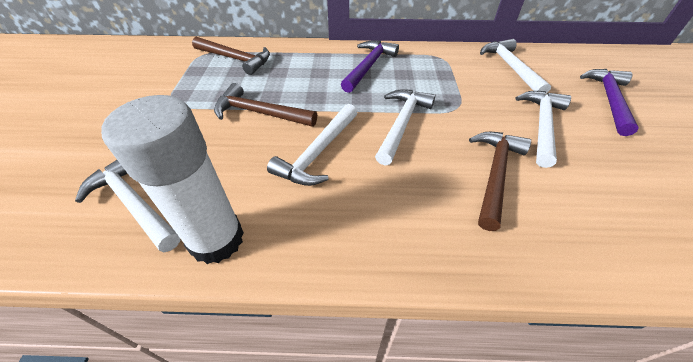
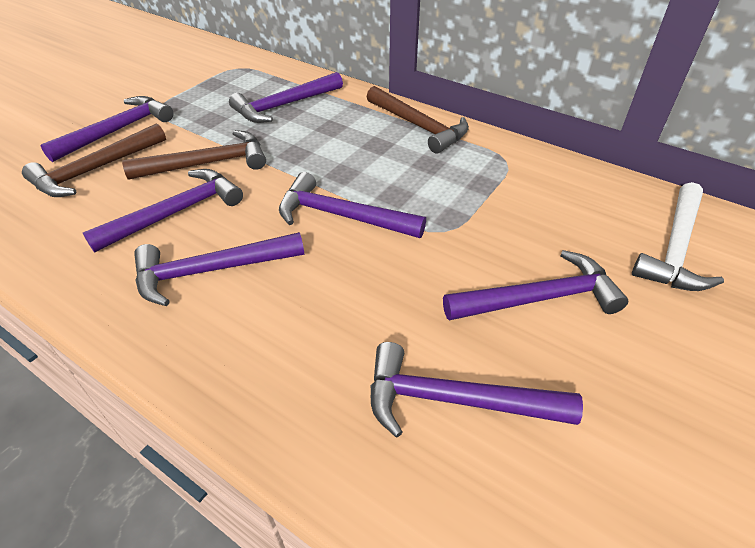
purple hammer: [341,41,399,93] [580,69,639,136] = 2 -> [40,96,173,162] [83,169,243,252] [134,232,304,306] [229,72,343,123] [279,172,426,238] [371,342,583,437] [443,250,628,321] = 7
white glue stick: [101,95,244,264] = 1 -> none = 0
white hammer: [75,160,180,252] [267,104,357,186] [375,89,435,166] [480,39,551,94] [516,91,571,168] = 5 -> [632,182,724,291] = 1

